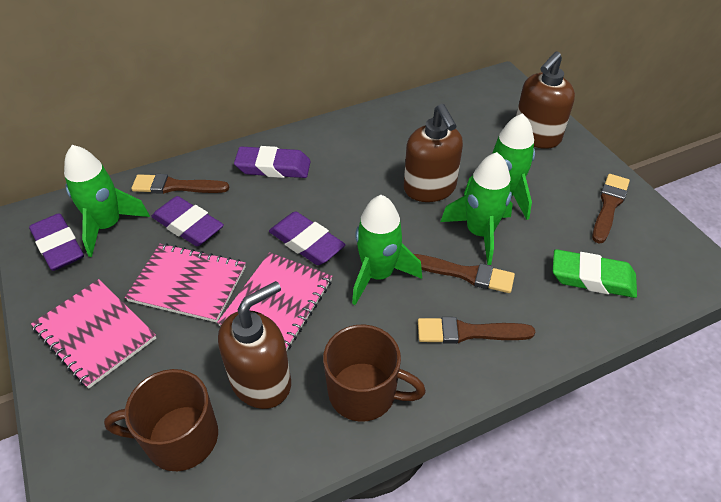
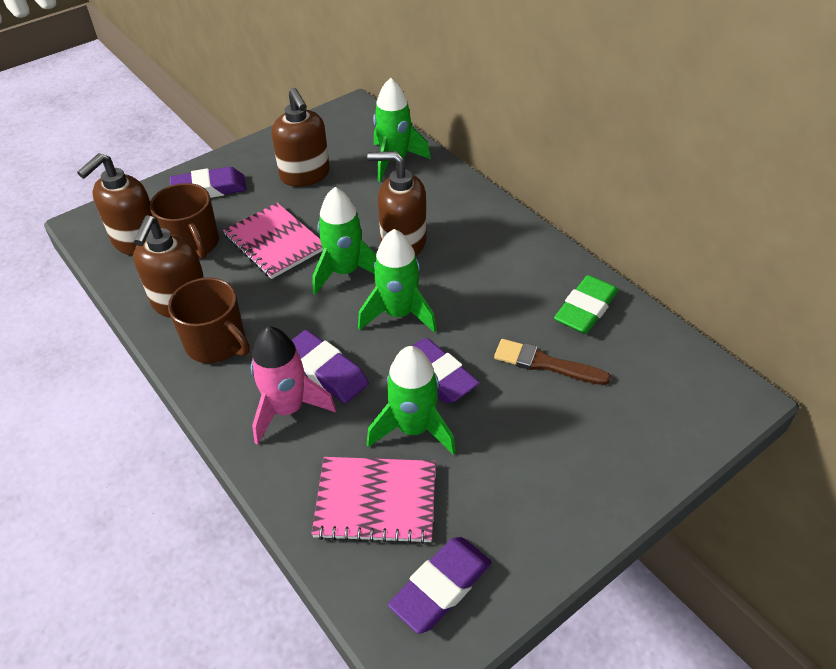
brown brush: [131,174,229,194] [414,254,515,293] [418,317,536,344] [592,174,630,244] = 4 -> [494,339,611,385] = 1
brown soap dispenser: [218,281,291,409] [404,104,463,202] [516,52,575,149] = 3 -> [77,153,153,255] [133,215,205,318] [272,88,330,187] [367,151,427,256] = 4
pink notebook: [31,279,156,389] [125,243,246,323] [217,252,332,351] = 3 -> [223,203,323,279] [311,457,436,544] = 2
pink rocket: none = 0 -> [251,326,336,445] = 1

